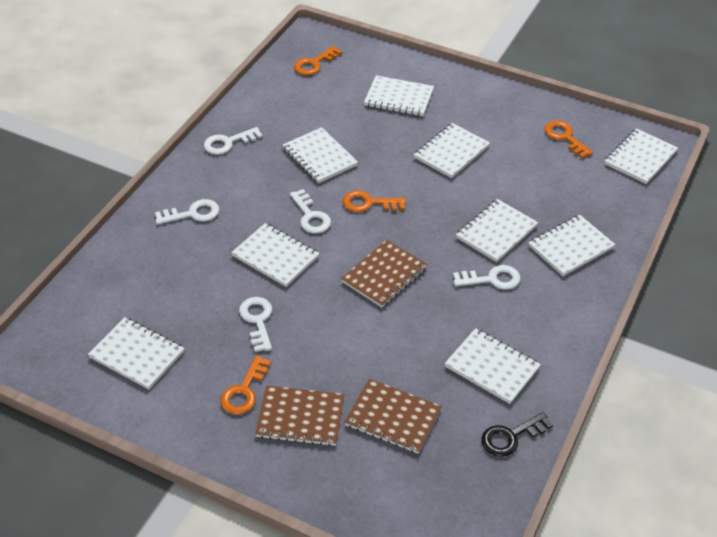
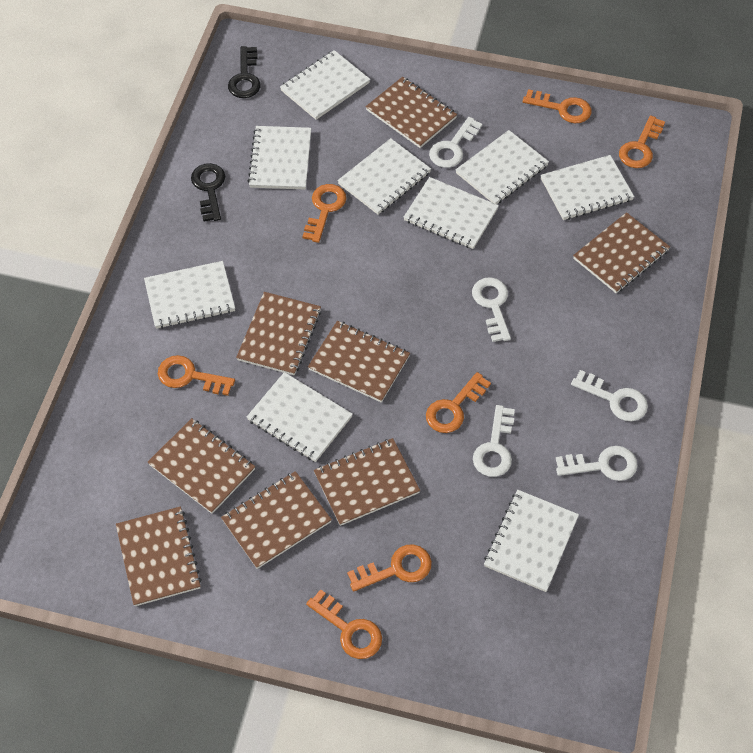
black key: [481,412,553,457] = 1 -> [191,163,225,222] [228,46,261,98] = 2
brown notebook: [255,385,345,446] [341,240,428,307] [344,379,442,454] = 3 -> [116,506,202,606] [148,418,255,514] [221,471,332,569] [236,292,321,375] [308,321,410,403] [314,438,420,526] [366,77,457,148] [573,212,670,293] = 8
orange key: [220,356,271,415] [294,46,342,75] [342,190,406,212] [544,121,593,158] = 4 -> [158,355,235,396] [303,184,347,243] [306,589,382,659] [347,544,432,592] [426,372,491,433] [523,89,592,123] [619,115,665,168] = 7

